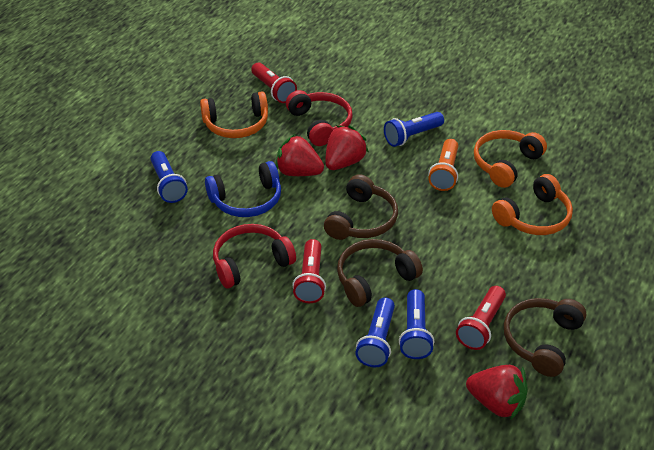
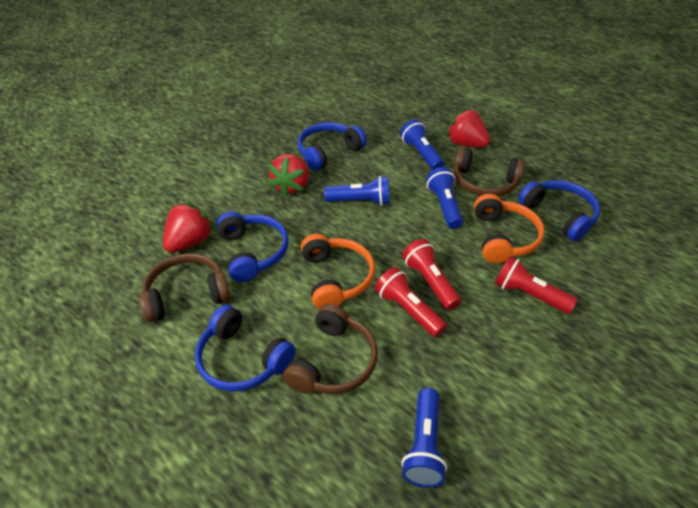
blue headphones: [205,161,281,217] = 1 -> [195,305,296,392] [216,211,289,282] [298,122,367,171] [518,180,600,241] = 4
orange flashlight: [428,139,458,191] = 1 -> none = 0
orange headphones: [200,92,268,138] [474,130,547,188] [492,174,573,235] = 3 -> [301,234,375,309] [474,194,545,263] = 2
red headphones: [213,224,296,288] [286,90,353,146] = 2 -> none = 0

